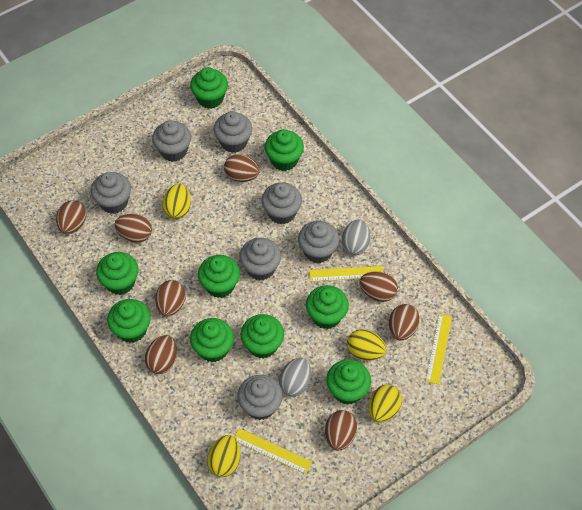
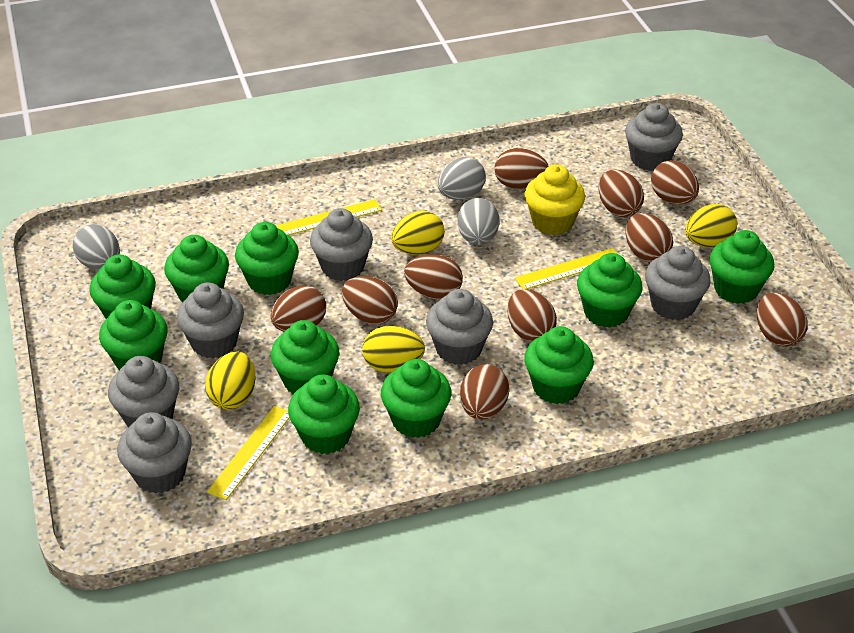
brown egg: [56,200,86,234] [114,214,152,243] [145,335,177,374] [155,280,186,316] [224,154,260,182] [325,410,357,450] [359,271,398,302] [389,304,420,340] = 8 -> [271,285,326,332] [342,276,398,324] [404,254,463,299] [460,364,509,420] [495,148,548,189] [507,289,557,342] [599,169,644,217] [626,213,673,263] [651,160,699,204] [757,292,807,347] = 10
green cupcake: [96,252,138,295] [107,299,151,343] [190,67,228,109] [190,318,234,362] [198,255,240,298] [241,314,284,358] [265,129,304,171] [306,285,349,329] [326,359,371,405] = 9 -> [89,255,156,319] [99,300,168,370] [164,235,229,302] [235,222,299,295] [271,320,339,394] [288,375,360,454] [381,359,451,438] [524,326,594,404] [577,253,642,328] [709,230,774,304] = 10
grey egg: [279,358,311,397] [341,219,370,255] = 2 -> [73,224,120,271] [438,157,486,200] [457,198,499,245] = 3
yellow cupcake: none = 0 -> [525,165,585,235] = 1

